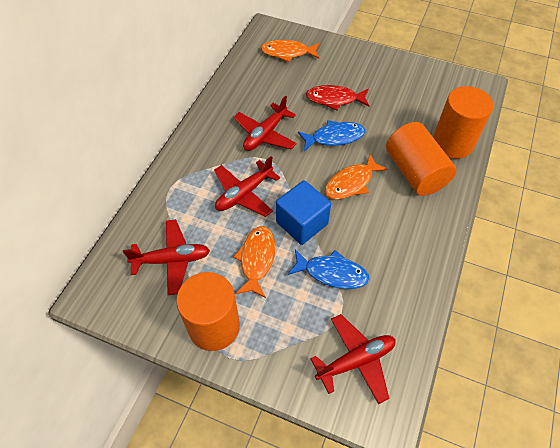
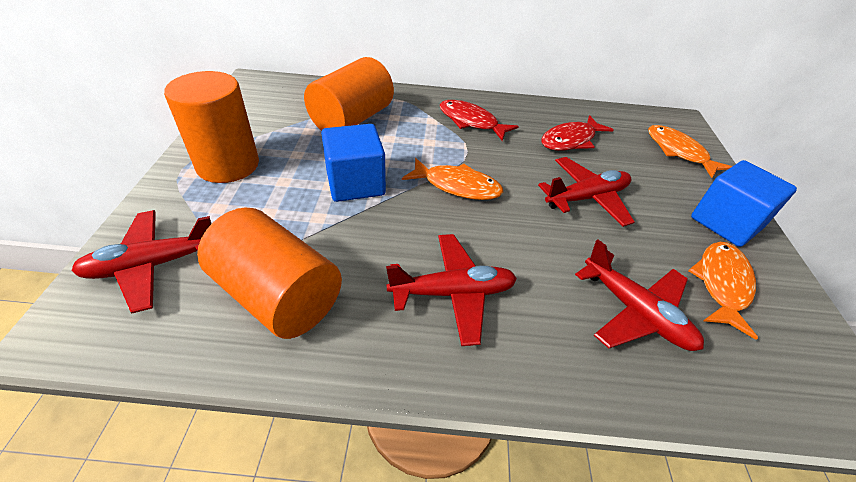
blue cube: [276,180,331,245] = 1 -> [321,124,386,202] [691,160,797,247] = 2
blue fish: [288,249,370,289] [298,120,365,151] = 2 -> none = 0
red fish: [306,85,369,111] = 1 -> [440,100,519,141] [541,115,614,151] = 2

